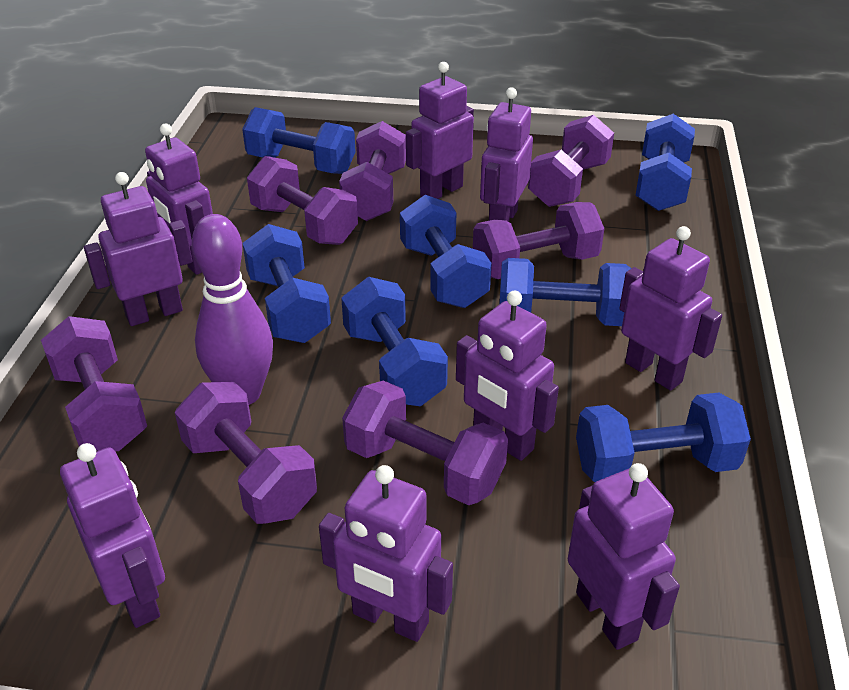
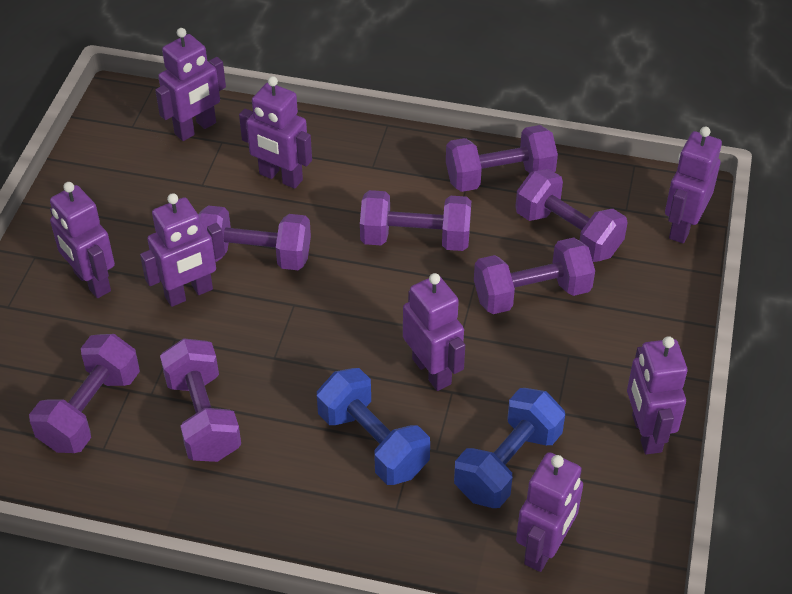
blue dumbbell: [242,107,356,174] [242,224,331,343] [341,277,448,406] [400,195,492,308] [499,258,631,326] [576,393,751,482] [635,114,695,211] = 7 -> [317,368,430,485] [454,388,565,508] = 2
purple bowling pin: [192,214,273,405] = 1 -> none = 0
purple robot: [60,443,165,628] [84,172,192,326] [145,124,213,275] [319,465,453,642] [406,62,474,199] [456,291,559,461] [480,87,533,222] [568,463,680,650] [619,226,722,391] = 9 -> [50,182,115,298] [140,193,225,307] [155,28,226,141] [239,76,312,189] [403,273,465,391] [516,452,583,572] [627,336,687,454] [665,127,722,243] = 8

